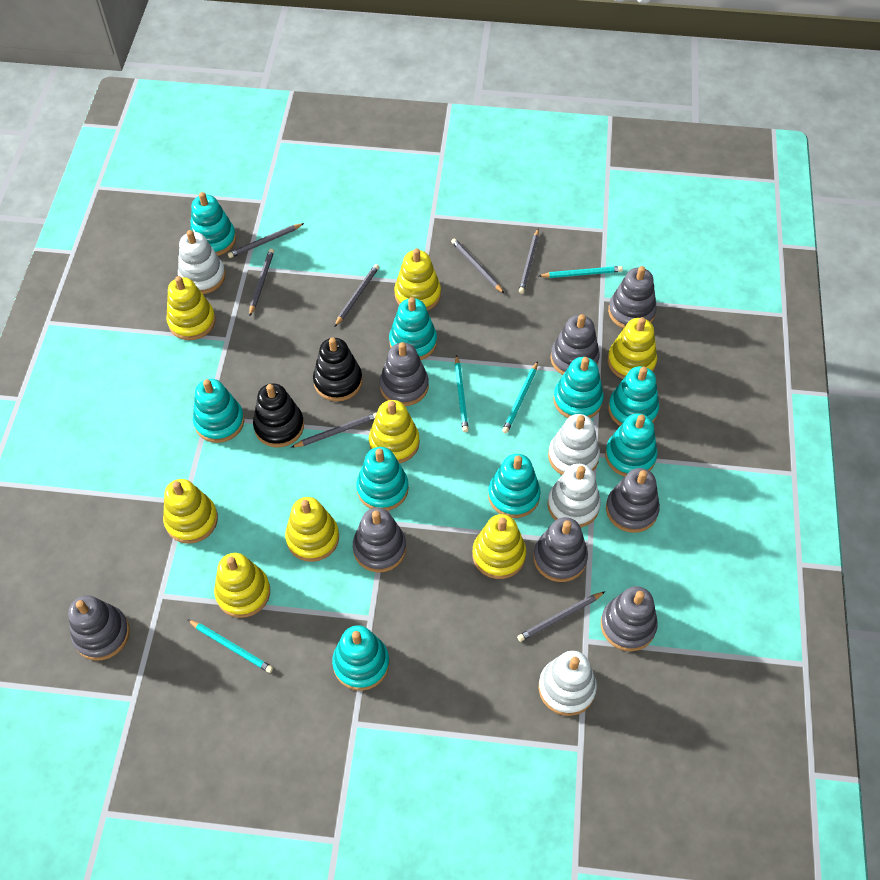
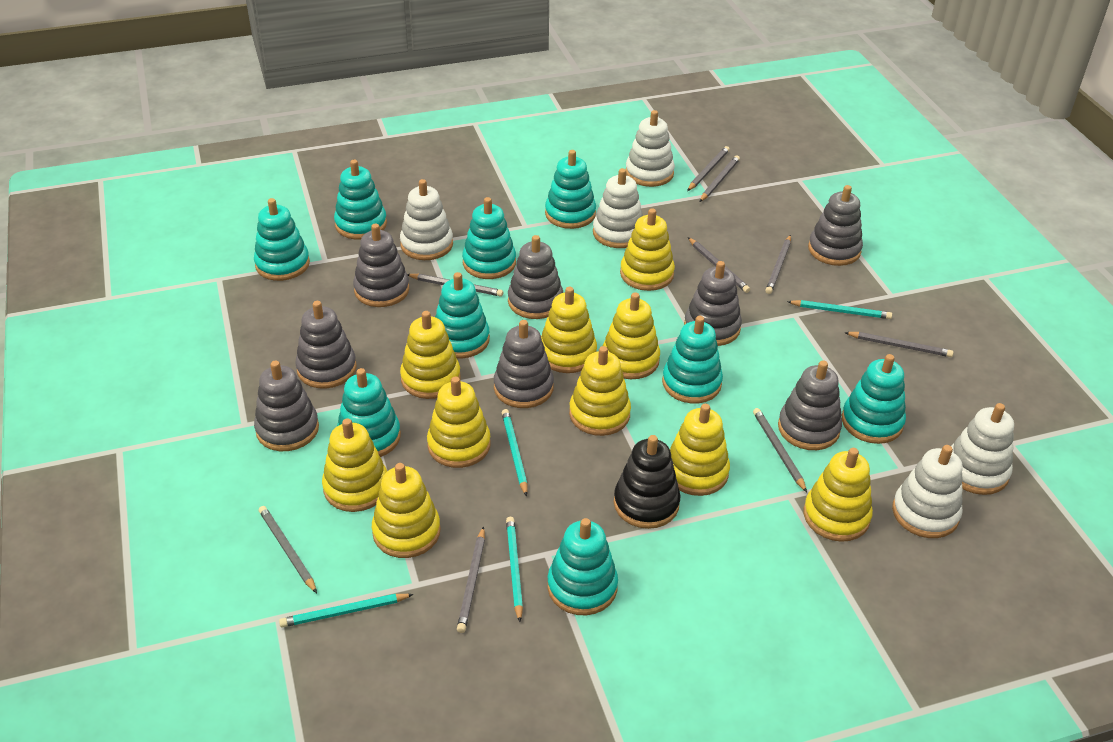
black stacking toy: [253,383,304,447] [313,337,362,401] = 2 -> [614,435,680,529] = 1
grey pencil: [228,223,304,258] [249,249,274,317] [291,413,377,448] [334,264,379,327] [451,238,504,293] [517,592,605,642] [519,229,539,294] = 7 -> [259,506,317,593] [407,274,503,297] [457,526,485,633] [687,146,730,191] [688,237,750,293] [700,155,740,202] [753,408,807,492] [765,235,791,294] [844,332,954,357] = 9
white stacking toy: [178,230,225,294] [539,651,597,716] [547,464,601,528] [548,414,600,475] = 4 -> [400,179,453,260] [593,168,643,248] [625,110,675,187] [892,445,963,538] [951,403,1014,495] = 5
yellow stacking toy: [163,479,218,544] [166,276,215,340] [214,553,270,618] [285,497,339,562] [369,400,420,464] [394,248,441,311] [472,514,526,579] [608,317,657,379] = 8 -> [322,418,387,512] [372,463,441,558] [400,311,461,399] [427,376,491,468] [541,287,597,373] [569,346,631,436] [603,292,660,379] [620,208,675,291] [670,404,730,496] [804,448,873,542] = 10

